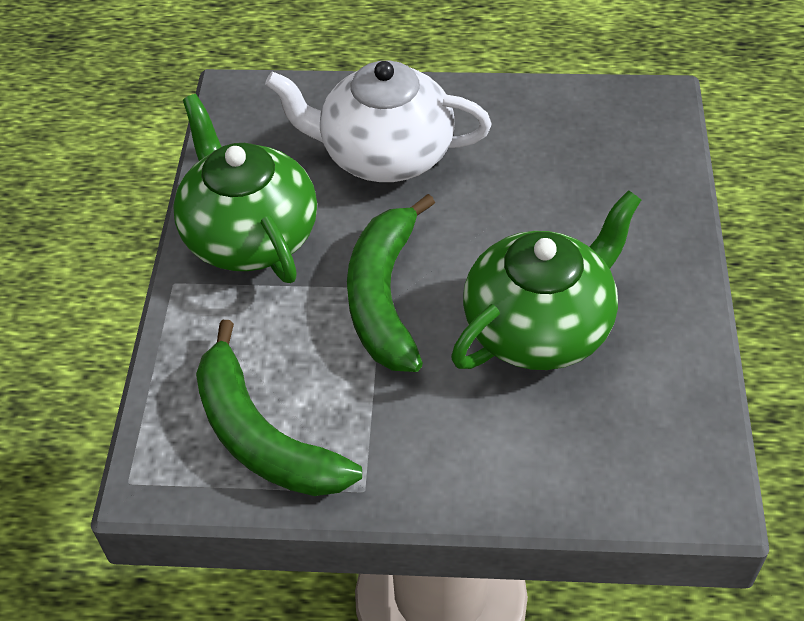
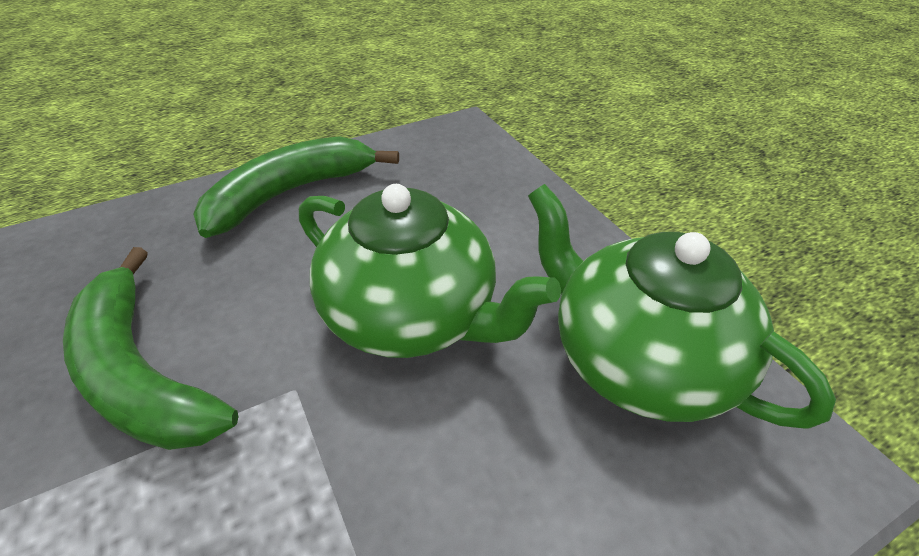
white teapot: [265,60,492,182] = 1 -> none = 0

